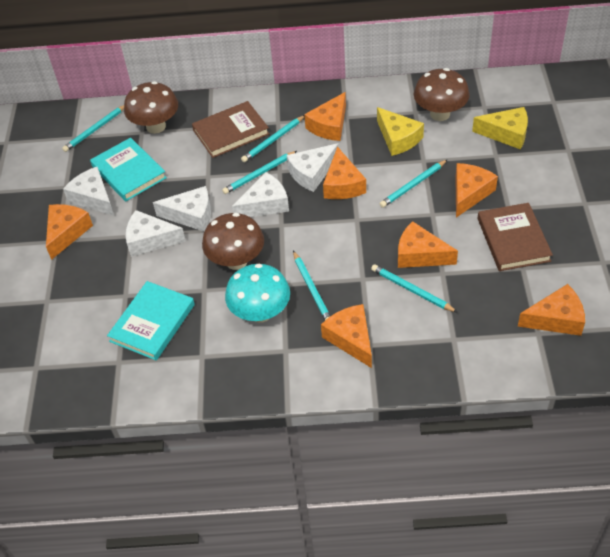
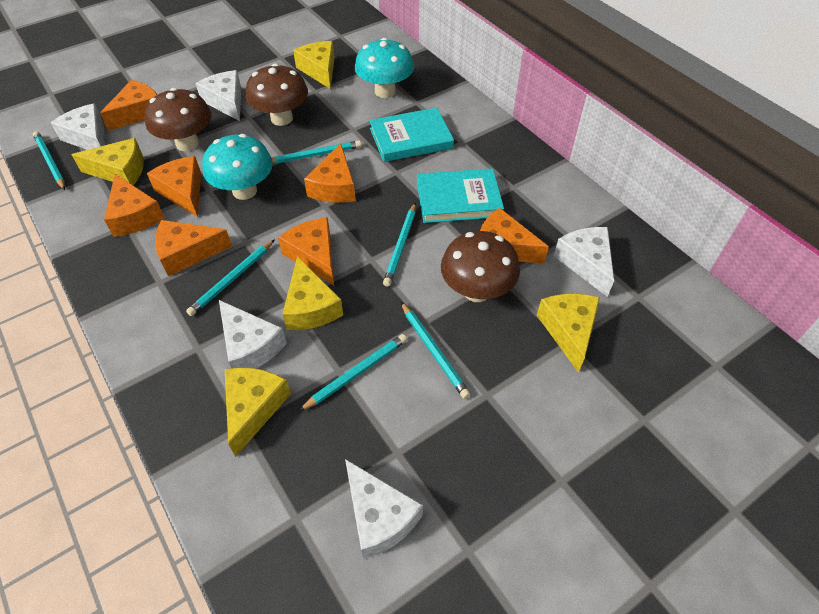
brown book: [192,101,269,158] [477,203,553,271] = 2 -> none = 0
turquoise mushroom: [225,264,290,323] = 1 -> [202,134,273,200] [355,38,414,98] = 2
yellow cheese: [377,107,424,156] [472,107,528,150] = 2 -> [71,138,144,185] [225,368,291,457] [282,256,343,330] [293,41,335,89] [537,294,600,373] = 5

